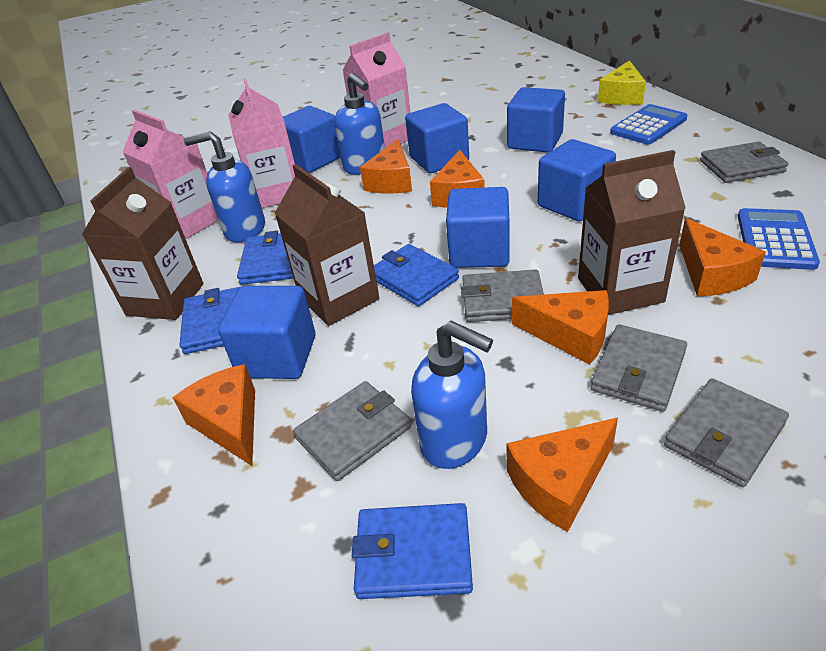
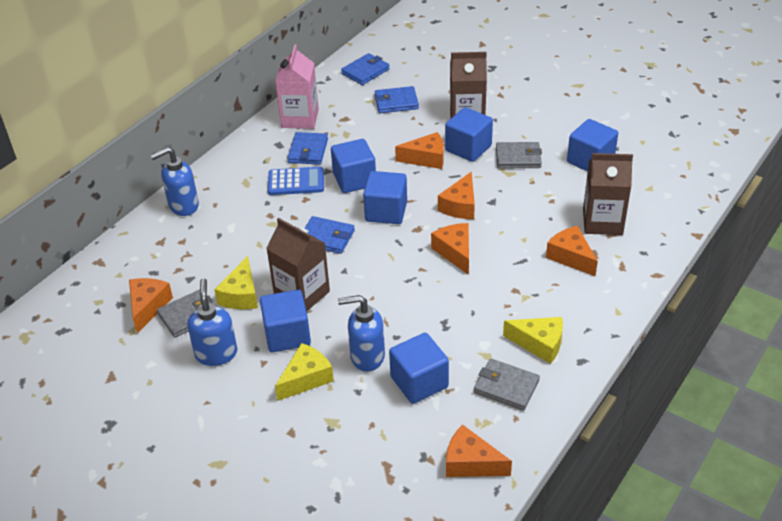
blue calculator: [610,104,687,145] [738,208,820,270] = 2 -> [268,167,324,195] = 1
grey wallet: [293,381,411,481] [461,269,544,322] [590,324,687,412] [664,378,789,487] [700,141,788,183] = 5 -> [157,289,213,338] [474,359,540,411] [496,142,542,169] = 3
pink carton: [122,110,219,239] [228,79,295,208] [342,32,410,148] = 3 -> [275,45,319,129] = 1
yellow cheese: [598,60,646,105] = 1 -> [214,256,258,309] [275,343,334,401] [503,317,563,364] = 3

